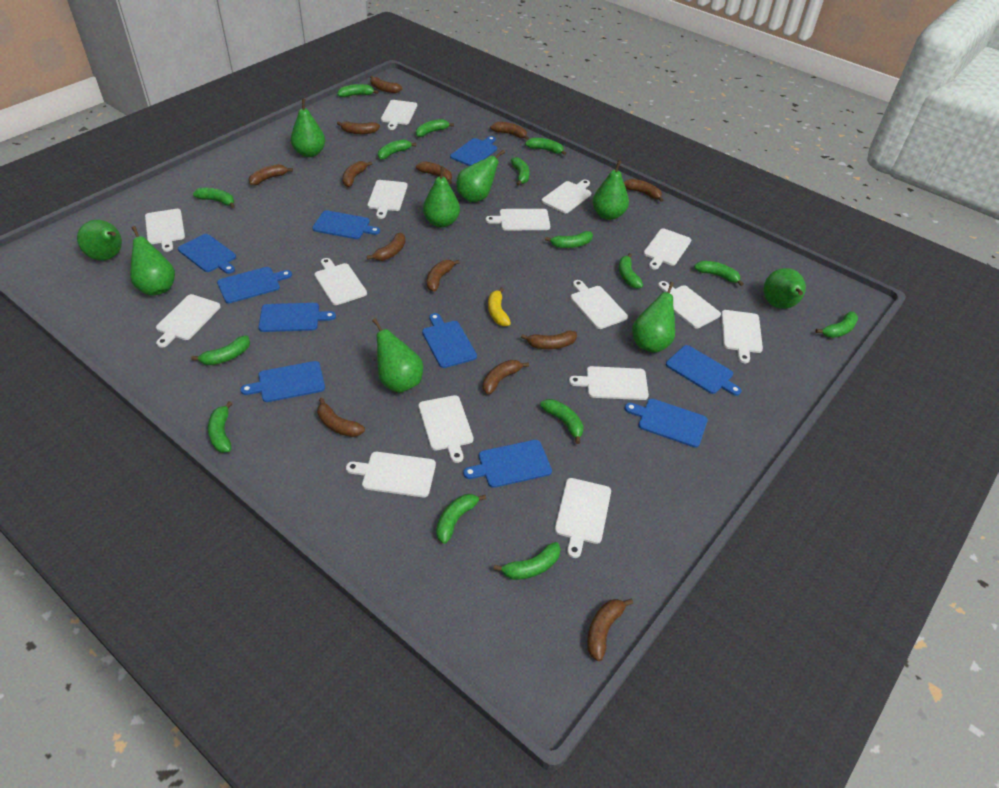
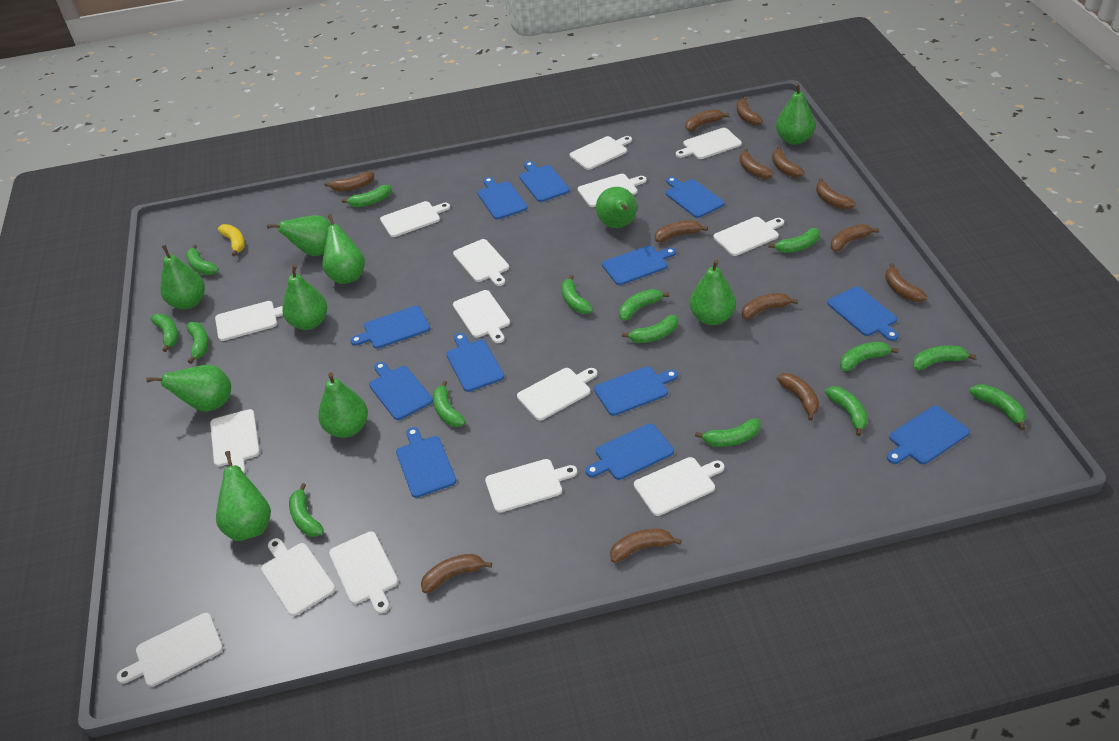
blue cutting board: [178,234,236,274] [217,267,292,303] [240,361,325,402] [259,303,336,332] [312,210,380,239] [422,313,477,368] [450,136,497,166] [463,440,552,488] [625,399,708,448] [666,345,742,396] = 10 -> [350,306,430,349] [369,362,433,420] [396,427,457,498] [446,333,504,392] [477,177,528,219] [519,161,570,202] [585,423,674,480] [594,366,678,416] [602,245,676,285] [666,177,724,218] [827,287,899,341] [887,406,970,464] = 12
green pear: [77,220,122,261] [130,226,175,296] [291,99,325,157] [372,318,423,393] [423,166,460,228] [456,150,505,202] [593,160,629,220] [632,282,675,353] [764,268,806,309] = 9 -> [146,365,231,412] [160,245,205,309] [216,451,271,541] [267,215,331,256] [282,264,327,330] [318,372,368,438] [322,214,365,284] [596,187,637,228] [690,259,736,325] [776,83,815,145] = 10

